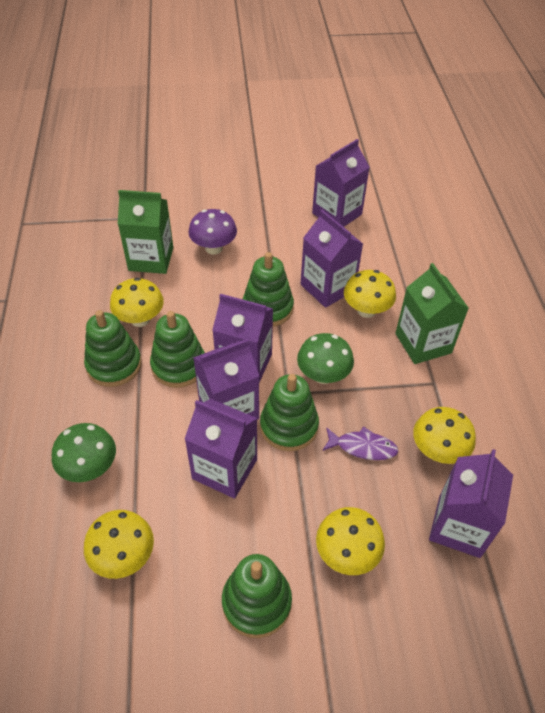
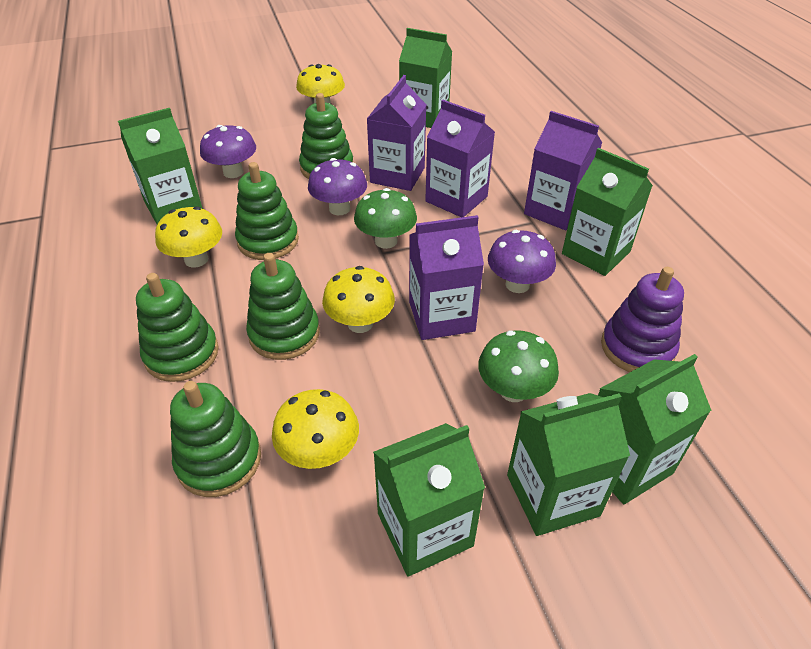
green carton: [118,190,174,274] [395,263,469,364] = 2 -> [118,108,203,224] [373,423,485,577] [399,28,452,128] [507,393,630,536] [562,148,653,276] [598,354,711,504] = 6
purple carton: [185,399,257,499] [193,339,259,420] [212,294,273,383] [301,210,363,308] [312,139,370,227] [429,449,513,558] = 6 -> [367,75,426,191] [409,215,484,340] [425,100,495,217] [524,111,602,230] = 4
purple fish: [322,426,398,460] = 1 -> none = 0
purple mushroom: [188,209,237,254] = 1 -> [200,125,256,178] [308,158,367,215] [488,230,556,293] = 3
purple stacking toy: none = 0 -> [601,267,684,372] = 1
yellow mushroom: [84,510,154,579] [110,278,164,327] [316,507,385,575] [344,270,396,318] [413,407,476,464] = 5 -> [155,207,222,268] [272,389,359,469] [296,64,345,104] [322,266,395,333] = 4

